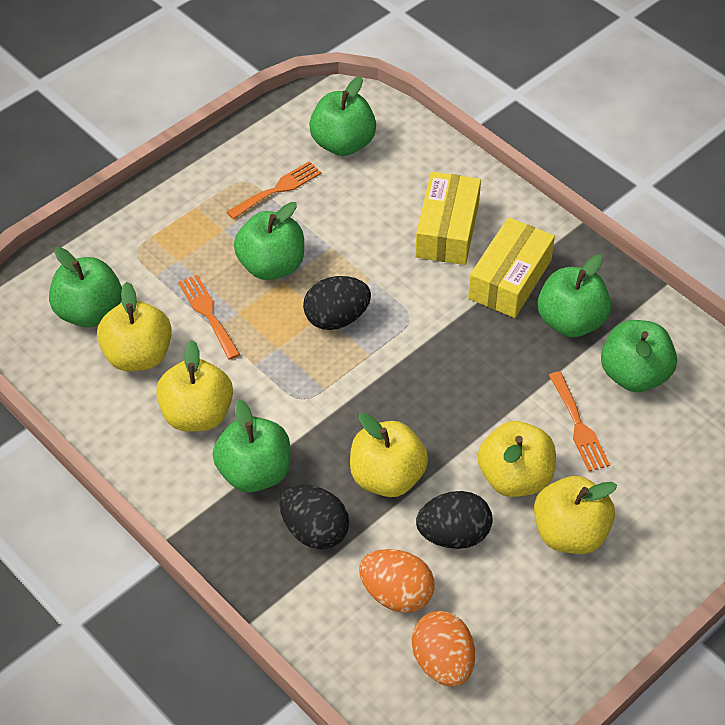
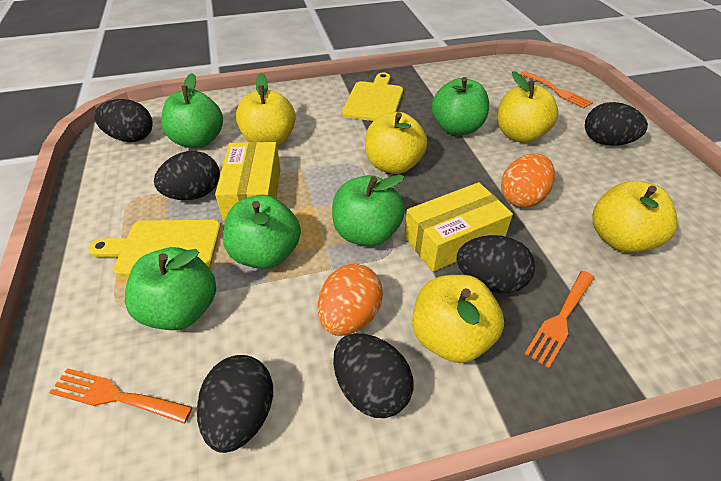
black egg: [280,485,349,549] [303,276,371,330] [416,491,492,549] = 3 -> [94,99,153,142] [154,151,220,200] [197,355,273,453] [333,333,413,418] [457,235,535,293] [585,102,648,146] = 6
green apple: [49,247,122,327] [213,399,291,492] [234,202,304,280] [309,76,376,156] [538,255,611,337] [601,320,677,392] = 6 -> [125,247,216,330] [161,73,223,148] [223,195,301,269] [332,175,405,247] [432,77,489,135] = 5
yellow cutting board: none = 0 -> [88,220,221,277] [342,73,403,121] = 2

